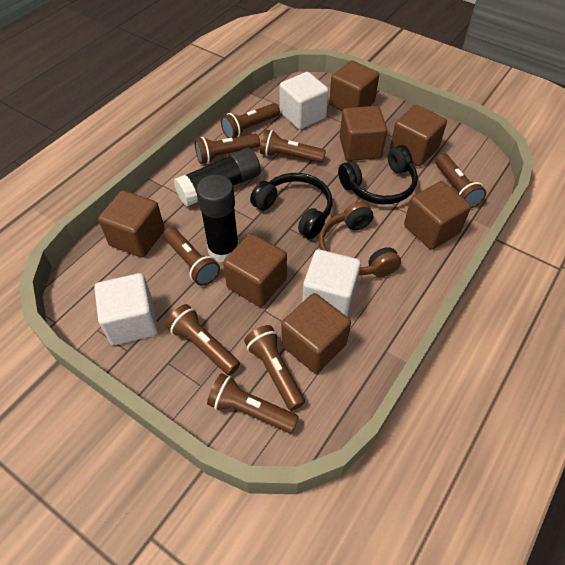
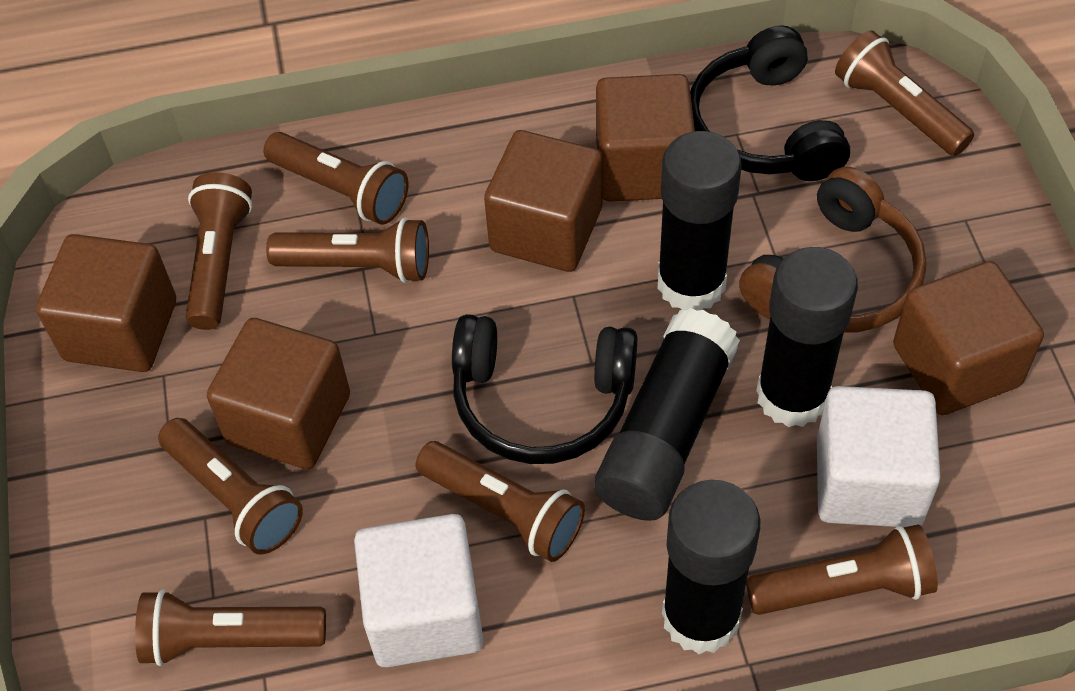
black glue stick: [174,148,261,207] [196,175,239,263] = 2 -> [594,308,740,521] [658,131,742,311] [662,480,761,654] [756,247,858,427] = 4
brown cube: [98,190,165,258] [223,233,287,307] [281,293,351,374] [329,60,379,111] [340,106,387,161] [390,105,447,166] [404,181,471,250] = 7 -> [36,234,176,372] [207,318,350,469] [484,130,602,272] [596,74,695,202] [893,261,1044,415] = 5
white cube: [94,273,158,345] [279,72,329,130] [302,249,361,317] = 3 -> [354,514,484,667] [817,386,941,527] = 2

